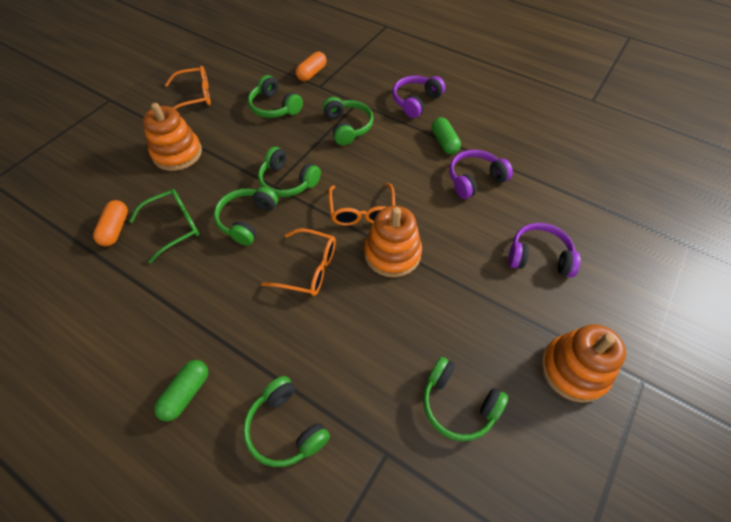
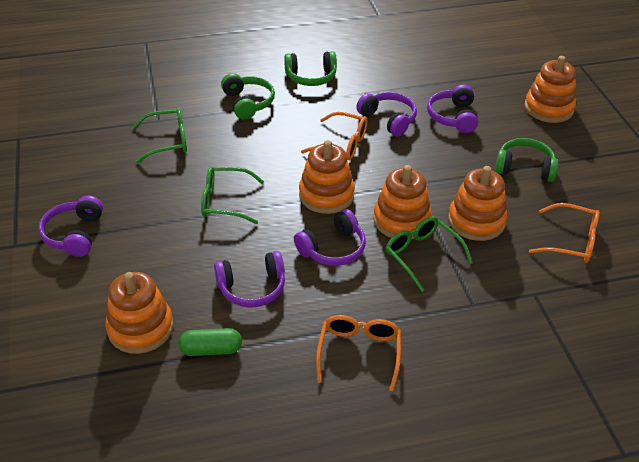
green capsule: [154,360,209,421] [432,117,461,154] = 2 -> [178,328,242,356] = 1
green glasses: [129,189,199,263] = 1 -> [132,108,187,163] [201,166,264,224] [386,216,473,292] = 3
green headphones: [214,187,278,246] [243,376,330,467] [248,75,303,118] [258,147,321,197] [322,97,373,145] [423,357,508,441] = 6 -> [221,73,275,120] [284,51,337,86] [495,138,558,182] = 3
orange capsule: [93,200,128,246] [296,52,327,81] = 2 -> none = 0
orange stacking toy: [143,103,202,171] [364,206,422,277] [541,324,626,403] = 3 -> [105,272,173,354] [299,140,355,214] [373,165,432,239] [448,166,507,241] [524,56,576,123] = 5
purple headphones: [392,76,446,118] [449,150,513,199] [508,223,581,277] = 3 -> [38,196,103,257] [214,251,285,308] [294,209,366,266] [356,92,417,136] [427,85,478,133] = 5

